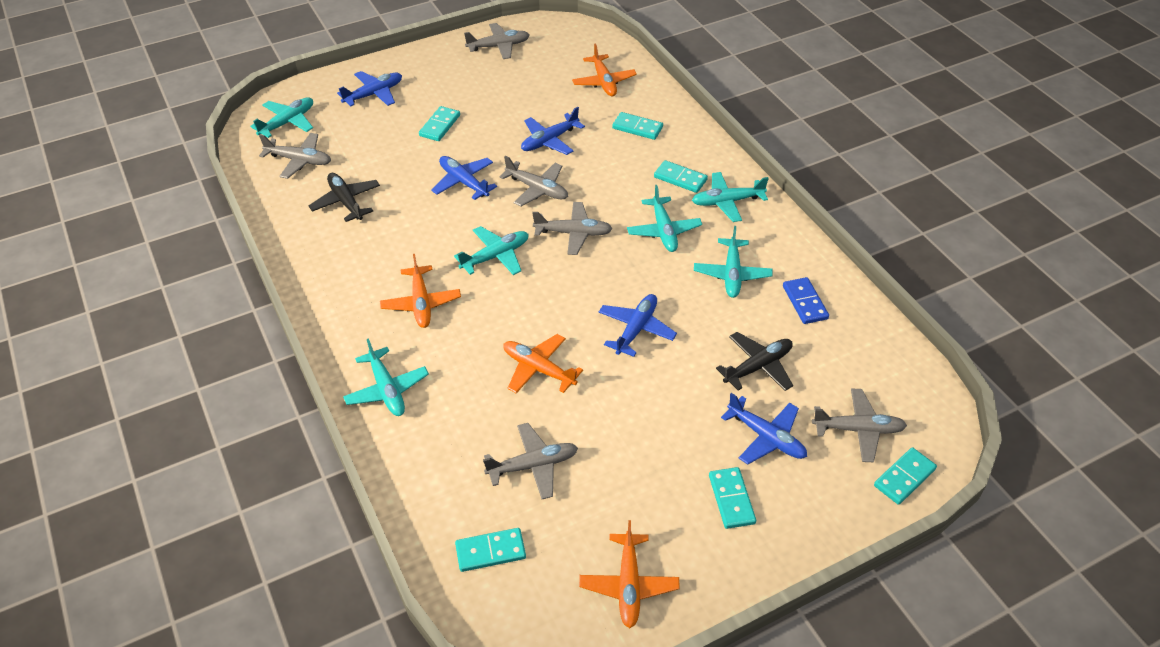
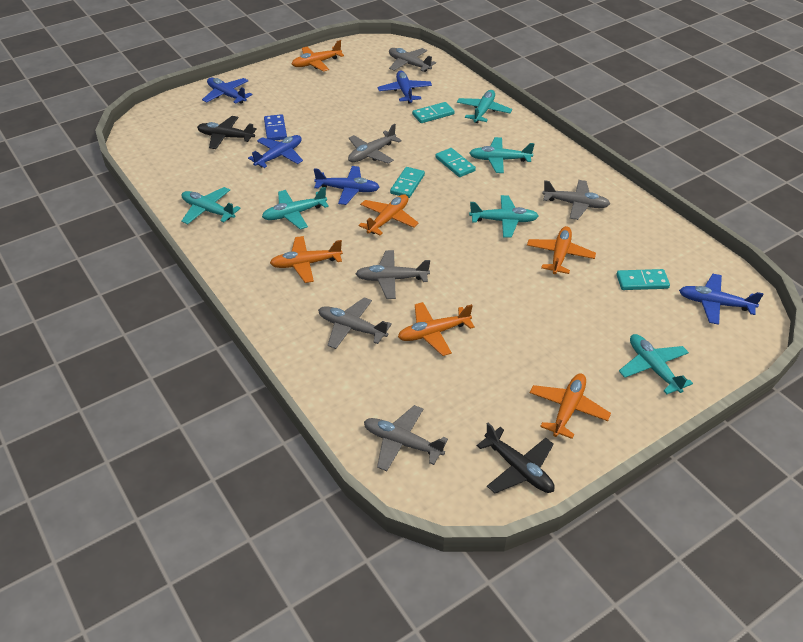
orange plane: [380,254,461,328] [504,334,583,393] [572,43,637,96] [579,520,680,628] = 4 -> [270,236,343,283] [292,40,344,72] [359,194,419,235] [398,302,475,356] [527,226,596,274] [530,374,611,439] = 6
turquoise domino: [419,106,460,141] [455,528,526,572] [612,112,663,140] [654,160,708,193] [709,467,756,529] [874,447,937,505] = 6 -> [390,167,425,198] [412,102,454,123] [435,148,476,177] [616,269,670,290] = 4

